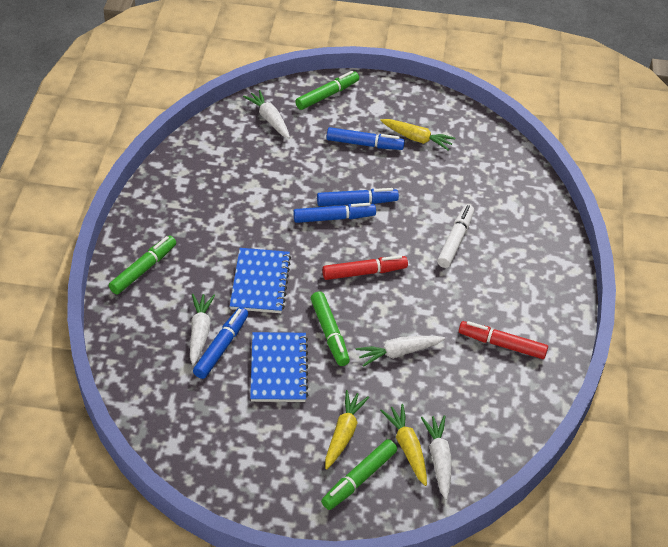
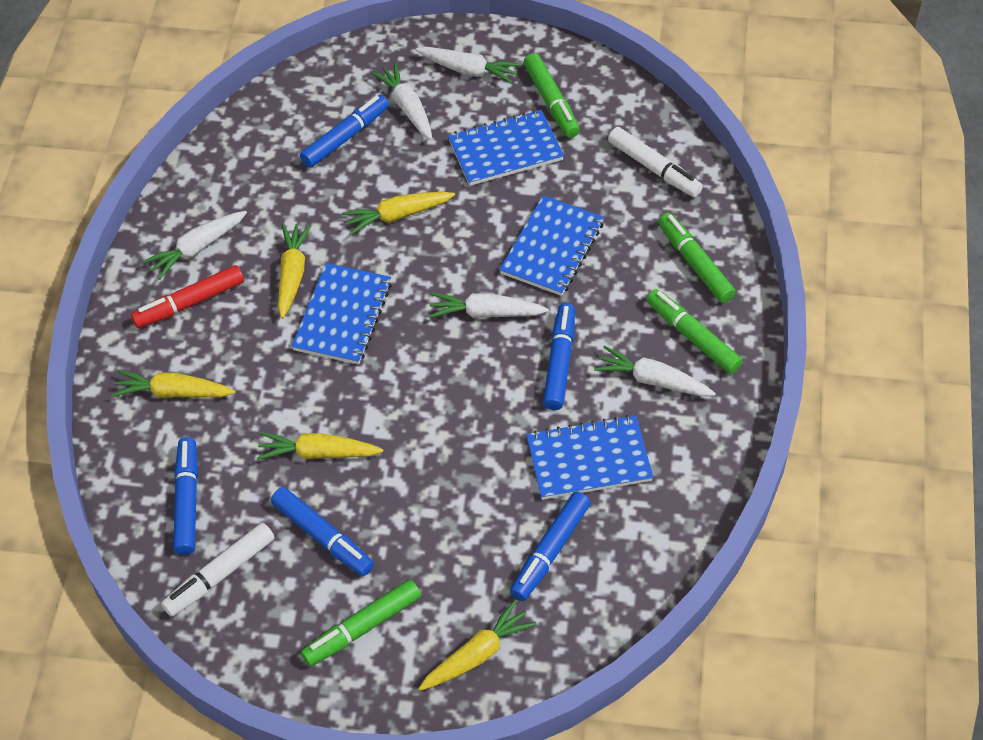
blue marker: [193,307,248,379] [293,203,376,223] [317,188,399,206] [327,127,405,150] = 4 -> [173,437,198,555] [271,487,374,576] [300,95,389,168] [510,491,591,601] [543,303,575,410] = 5
blue notebook: [230,248,291,313] [250,332,309,402] = 2 -> [292,263,392,364] [448,110,564,186] [499,196,604,296] [526,415,653,500] = 4
red marker: [322,255,408,280] [459,321,548,359] = 2 -> [131,265,244,328] = 1
white carrot: [190,294,215,366] [243,90,290,139] [356,336,445,367] [421,415,452,500] = 4 -> [143,211,247,280] [371,62,432,140] [416,47,521,84] [429,292,549,318] [594,346,716,396] = 5
white marker: [437,204,474,268] = 1 -> [161,523,274,617] [608,127,703,197] = 2
yellow carrot: [325,390,369,469] [380,119,455,150] [380,404,427,486] = 3 -> [112,370,235,398] [257,432,383,460] [278,224,312,319] [342,192,455,235] [418,600,537,691] = 5

